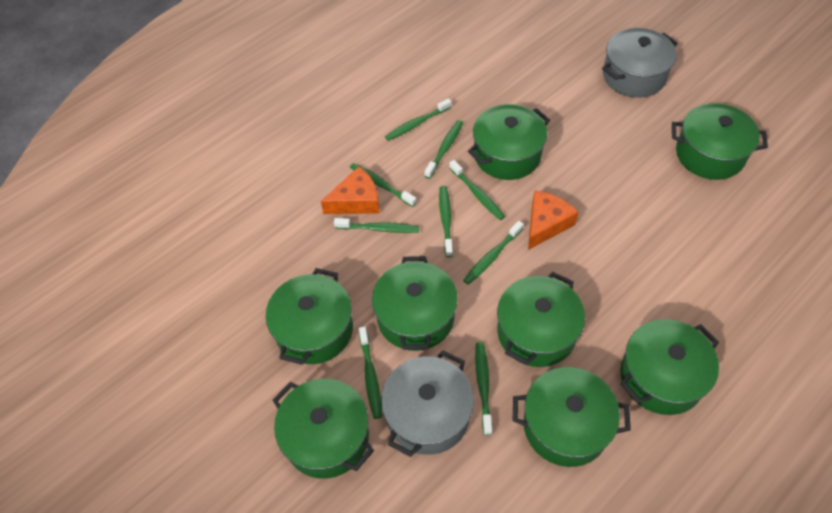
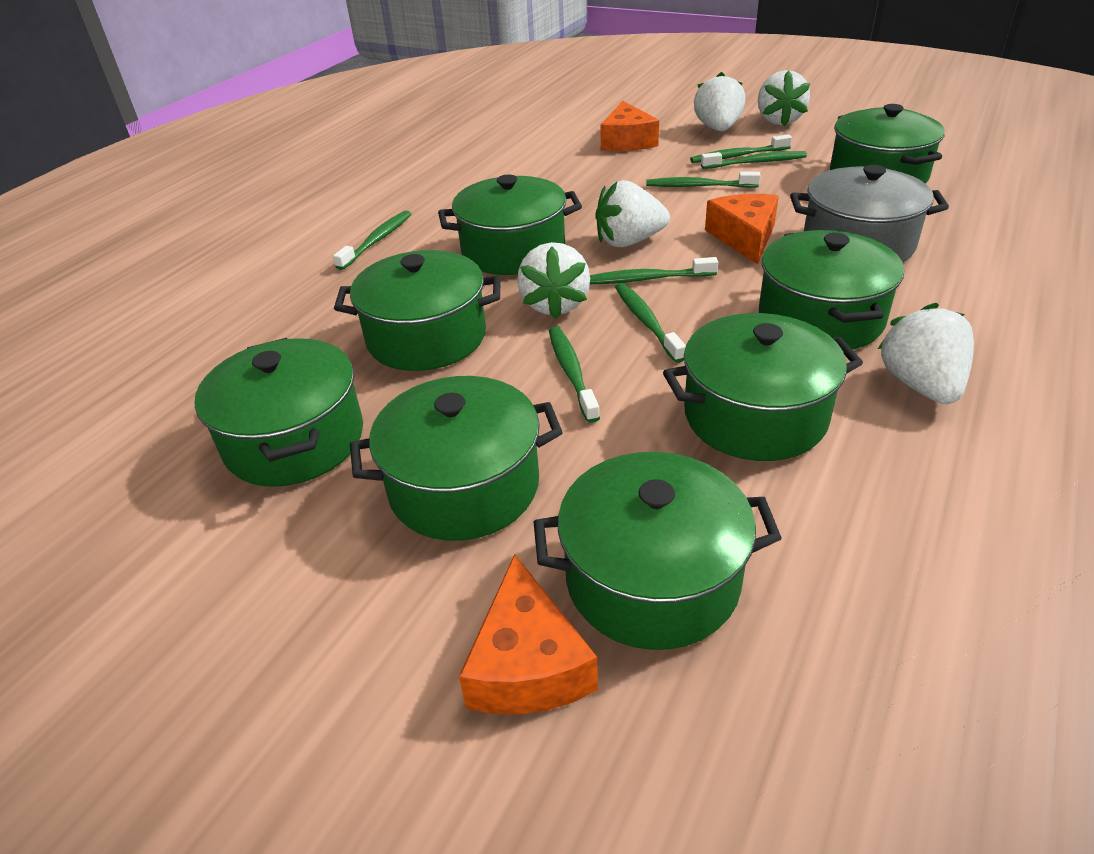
green toothbrush: [334,218,420,233] [350,163,417,207] [359,326,382,419] [385,98,451,141] [425,120,463,179] [439,186,453,257] [449,160,505,220] [463,221,524,285] [475,342,492,435] = 9 -> [333,211,411,270] [549,327,600,423] [590,257,718,284] [615,283,686,363] [646,172,761,188] [690,134,792,163] [701,151,807,169] = 7
grey pot: [381,350,474,457] [602,28,678,98] = 2 -> [790,165,949,262] = 1
orange cheese: [321,167,380,214] [528,190,579,250] = 2 -> [459,554,598,715] [600,101,659,151] [705,194,779,264] = 3
white strawberry: none = 0 -> [517,242,590,319] [595,180,670,247] [694,72,745,131] [758,70,810,126] [878,303,974,404] = 5

